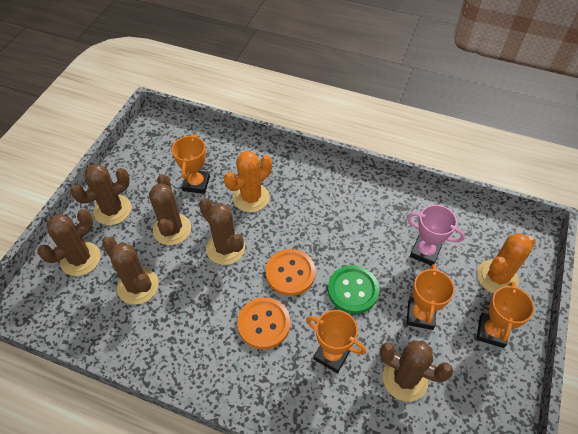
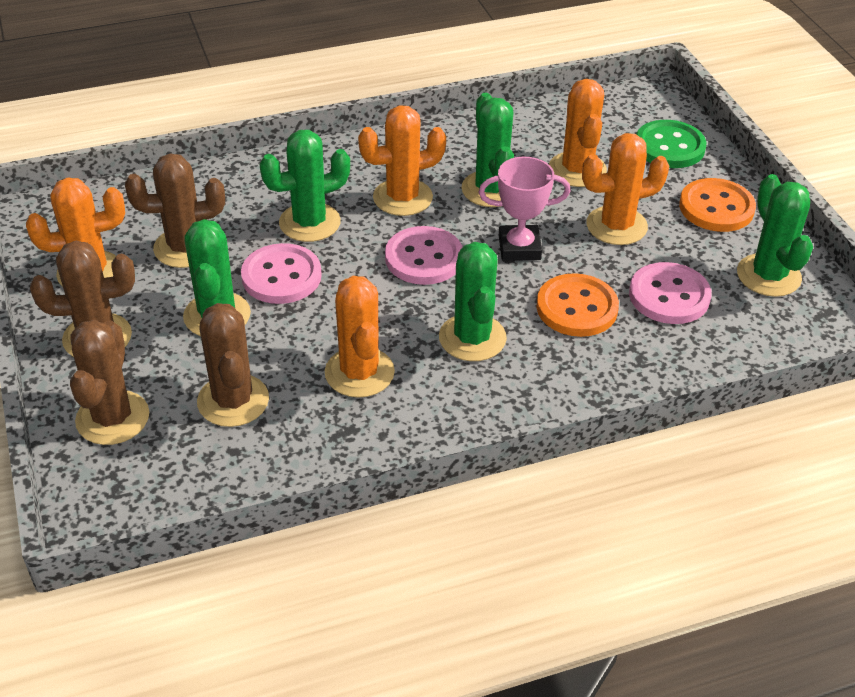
brown cactus: [37,209,101,276] [70,164,132,225] [102,237,159,305] [149,174,191,245] [199,198,245,265] [379,340,453,402] = 6 -> [30,241,135,357] [70,320,149,445] [125,153,225,268] [197,303,269,427] = 4
green cactus: none = 0 -> [183,219,251,336] [260,130,350,242] [439,242,507,361] [461,93,514,207] [737,174,813,297] = 5
orange cactus: [224,151,272,212] [477,233,535,294] = 2 -> [26,178,125,287] [325,276,395,398] [358,106,446,216] [549,79,607,187] [582,133,669,245] = 5
orange trophy: [172,134,210,194] [306,310,366,373] [406,264,455,330] [476,281,534,348] = 4 -> none = 0
pink button: none = 0 -> [241,243,322,304] [385,226,462,285] [629,262,712,324] = 3

